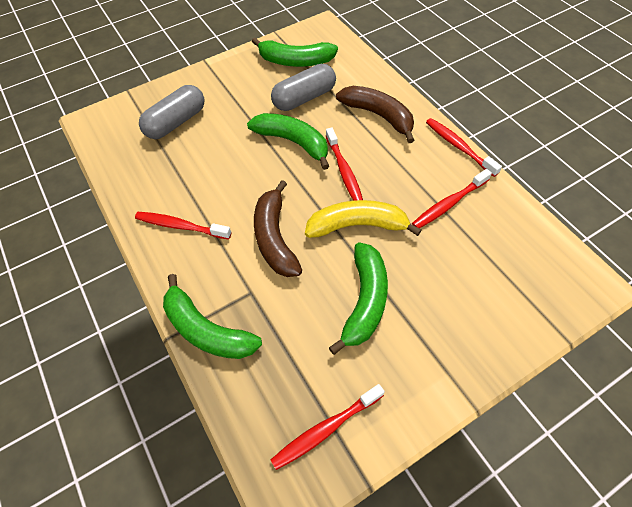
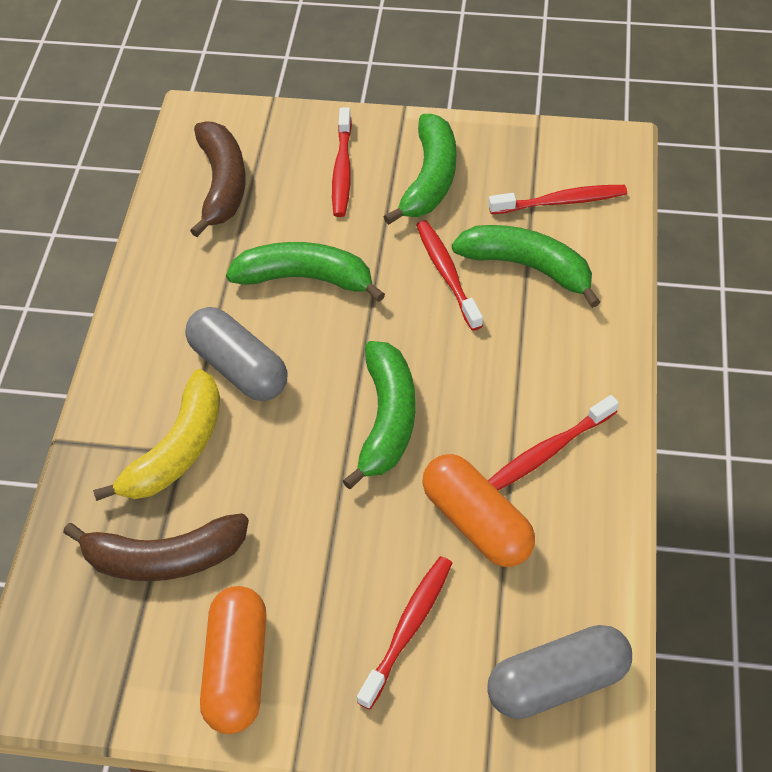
orange capsule: none = 0 -> [200,586,267,734] [422,454,535,567] = 2

